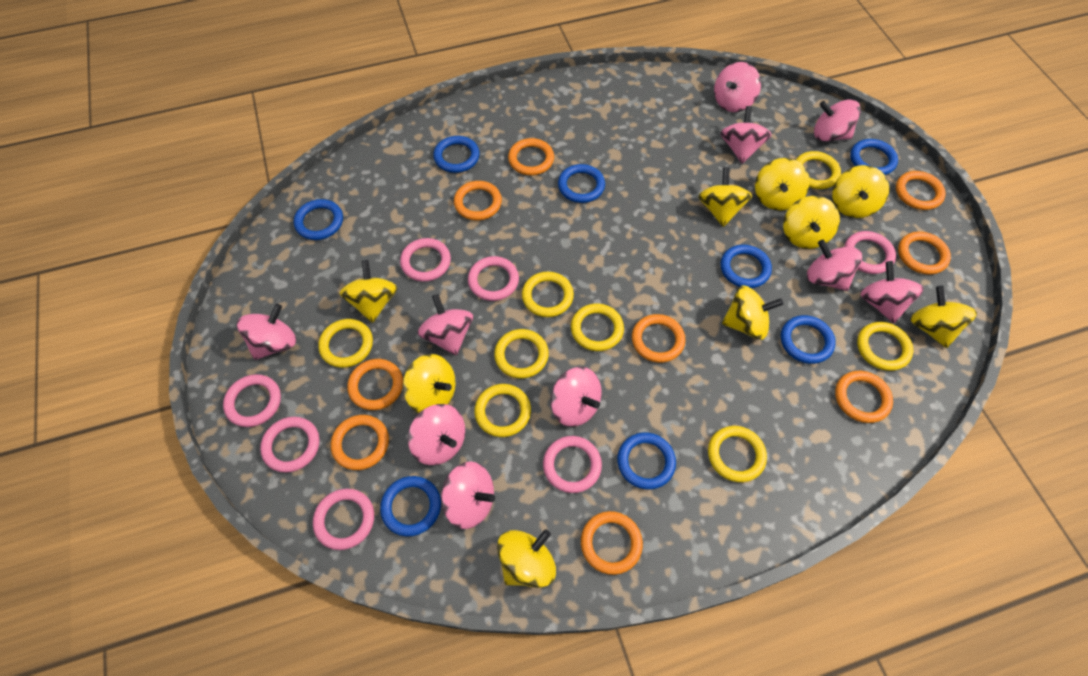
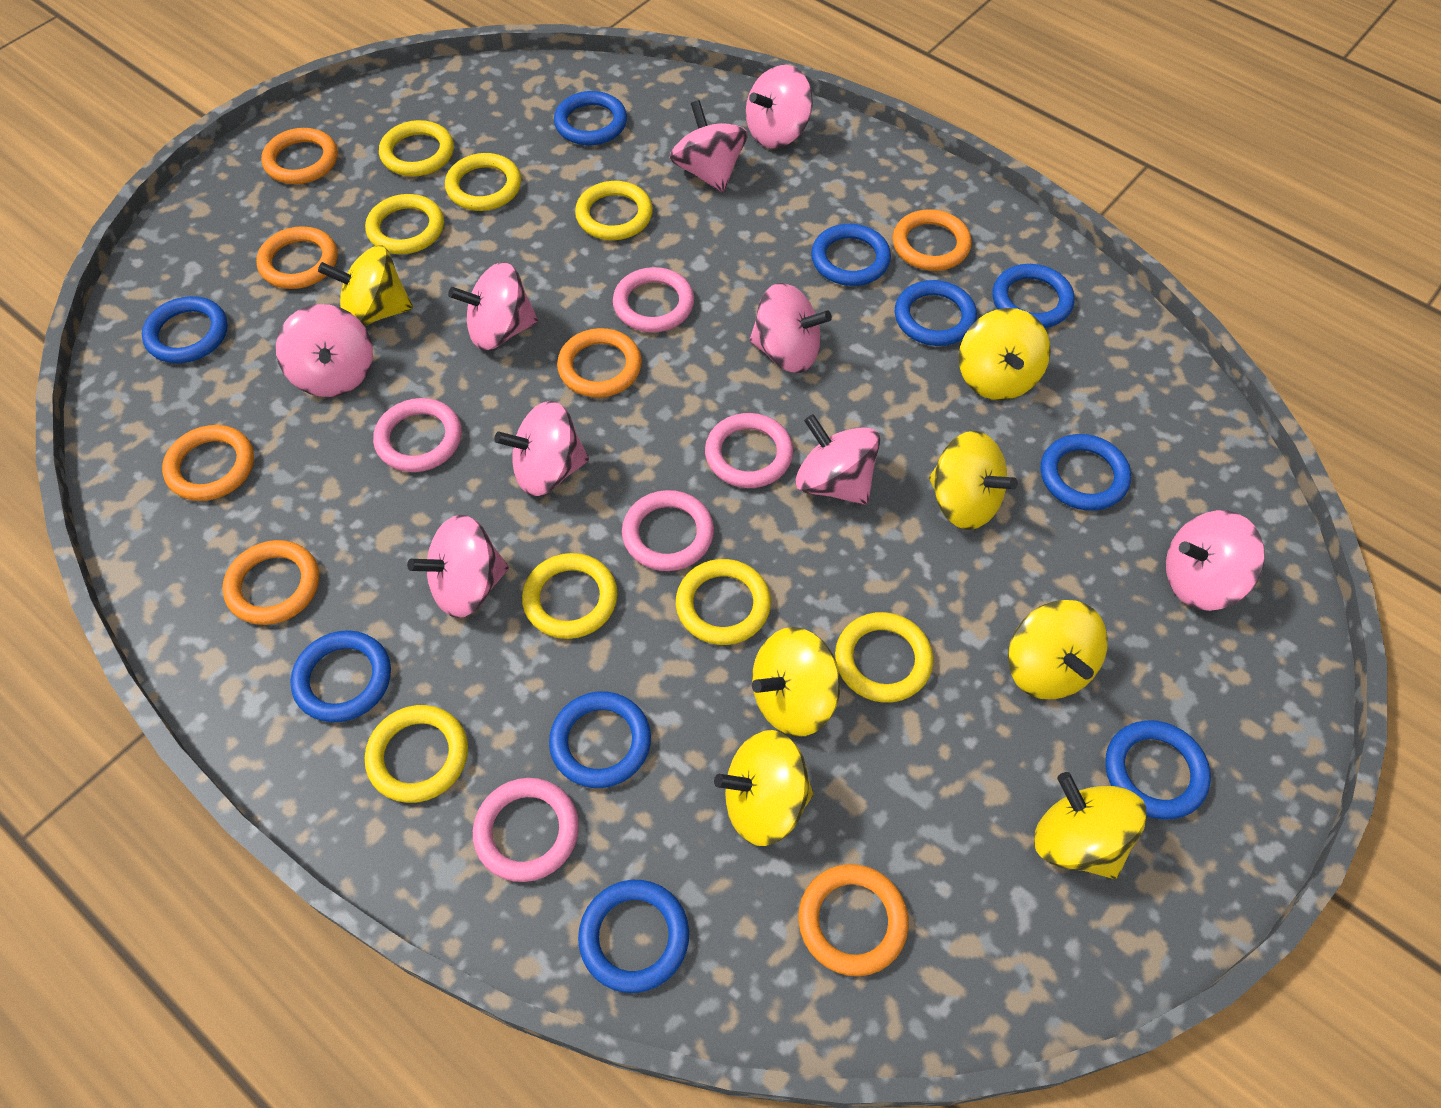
blue ring: [294,199,343,240] [380,476,441,536] [433,136,480,173] [558,164,605,203] [617,433,676,489] [721,244,772,288] [781,315,836,364] [850,139,898,175] = 8 -> [142,296,228,363] [291,630,391,722] [549,691,651,788] [554,91,627,145] [578,880,689,993] [811,224,891,286] [895,280,977,346] [993,264,1075,328] [1040,434,1131,511] [1105,720,1211,819] = 10
orange ring: [331,415,389,470] [347,359,403,410] [454,181,502,220] [508,138,554,175] [581,511,643,575] [632,314,686,363] [835,371,893,423] [896,171,946,210] [898,231,951,275] = 9 -> [162,425,254,501] [222,540,319,625] [256,226,338,289] [261,128,338,184] [557,328,642,398] [798,864,909,976] [892,209,972,271] = 7
pink ring: [223,374,281,427] [260,417,319,473] [313,489,374,550] [400,238,451,282] [468,256,519,301] [543,436,602,493] [844,231,896,274] = 7 -> [373,398,462,472] [473,778,579,882] [613,267,694,332] [622,490,714,571] [705,413,793,488] = 5
pink spinning top: [237,304,296,360] [408,404,465,466] [418,294,473,356] [441,461,495,529] [551,367,602,427] [714,62,761,112] [720,106,772,164] [807,240,862,291] [814,100,861,142] [860,261,924,323] = 10 -> [276,304,373,397] [407,515,509,618] [448,262,538,350] [494,401,589,496] [670,100,748,193] [746,65,813,148] [749,283,832,373] [795,414,880,505] [1166,510,1265,611] = 9
yellow spinning top: [339,260,398,323] [403,354,456,413] [497,530,556,588] [698,167,752,227] [722,285,783,340] [755,158,810,211] [783,196,840,249] [832,165,889,218] [910,286,977,348] = 9 -> [318,245,413,326] [714,730,814,846] [752,627,841,737] [929,431,1018,530] [959,308,1051,400] [1008,600,1108,699] [1034,772,1147,879] = 7

